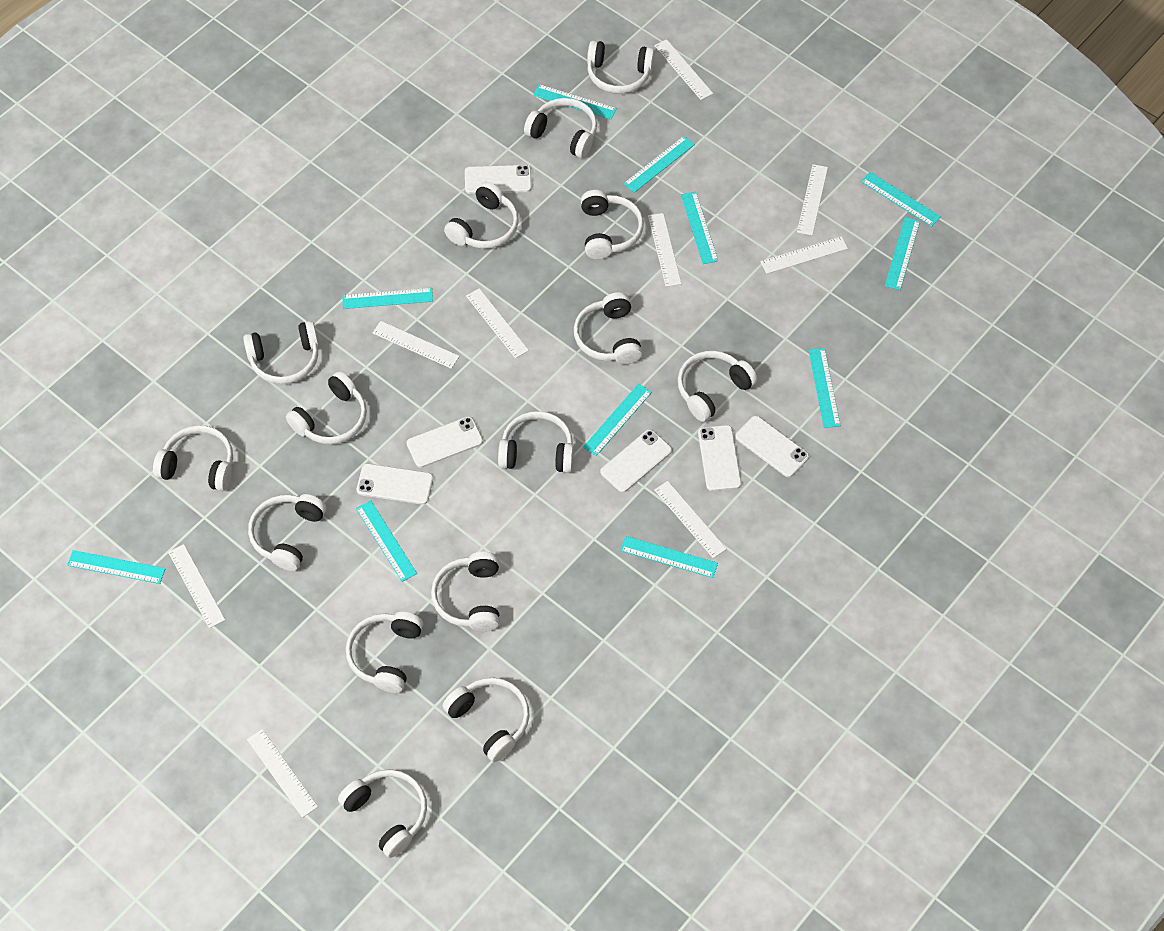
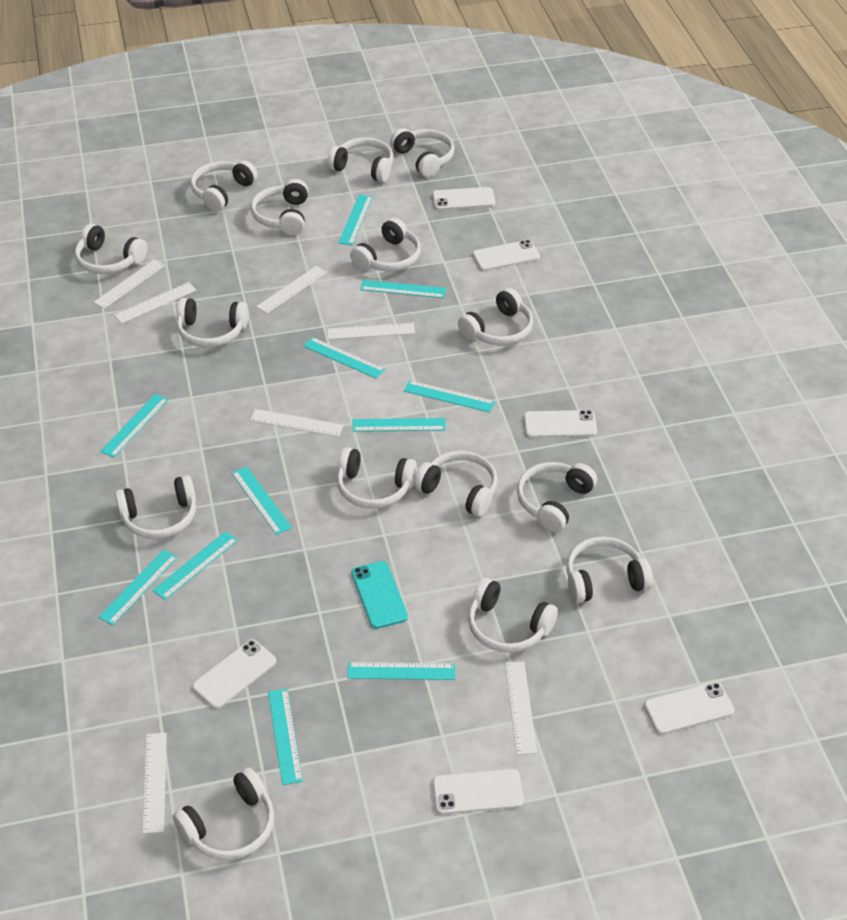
turquoise phone: none = 0 -> [351,561,408,629] = 1
white ruler: [168,544,225,628] [247,729,318,818] [373,321,459,369] [466,288,529,358] [648,213,681,287] [654,39,713,100] [654,481,727,558] [760,236,848,274] [797,164,828,235] = 9 -> [94,260,165,309] [114,282,196,324] [142,732,167,834] [250,409,343,437] [256,266,327,313] [327,323,415,340] [505,661,537,755] = 7

